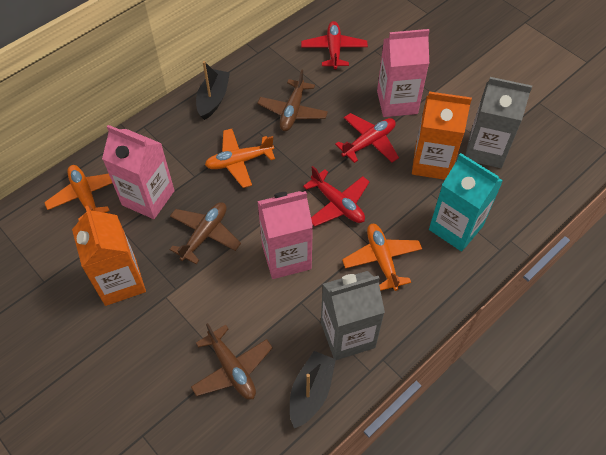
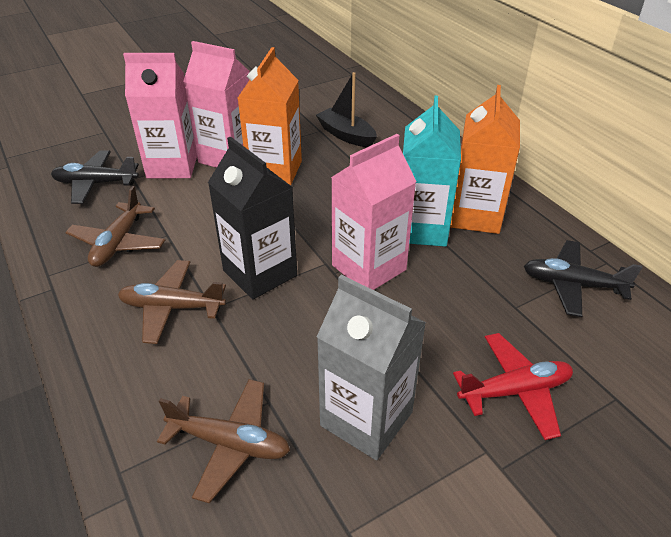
black boat: [196,61,230,120] [290,351,336,428] = 2 -> [316,72,377,147] = 1
black carton: none = 0 -> [208,137,297,299] = 1
black plane: none = 0 -> [51,150,139,204] [524,240,643,317] = 2
grey carton: [321,271,385,360] [465,77,532,168] = 2 -> [317,275,426,460] = 1
orange plane: [44,165,112,221] [205,129,275,188] [342,224,422,291] = 3 -> none = 0
red plane: [301,21,368,70] [303,166,369,227] [335,113,399,163] = 3 -> [453,333,573,440] = 1

